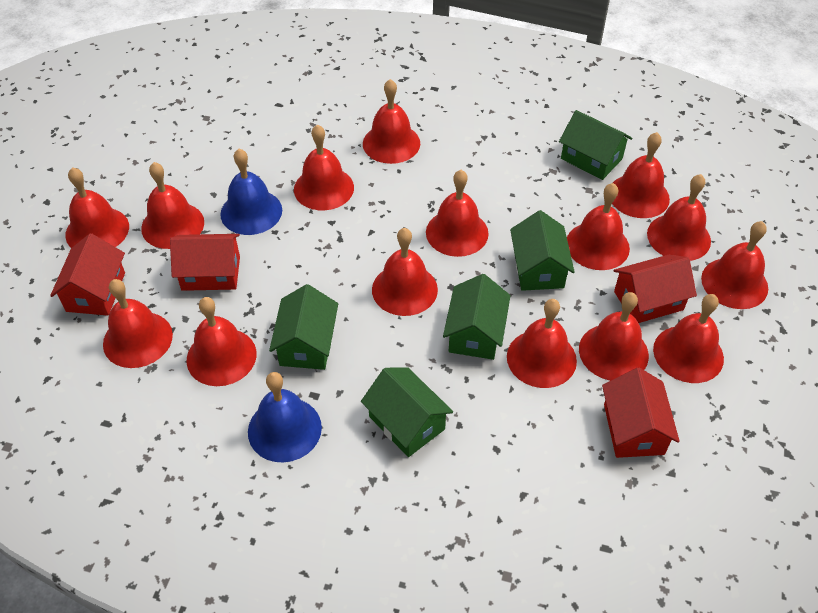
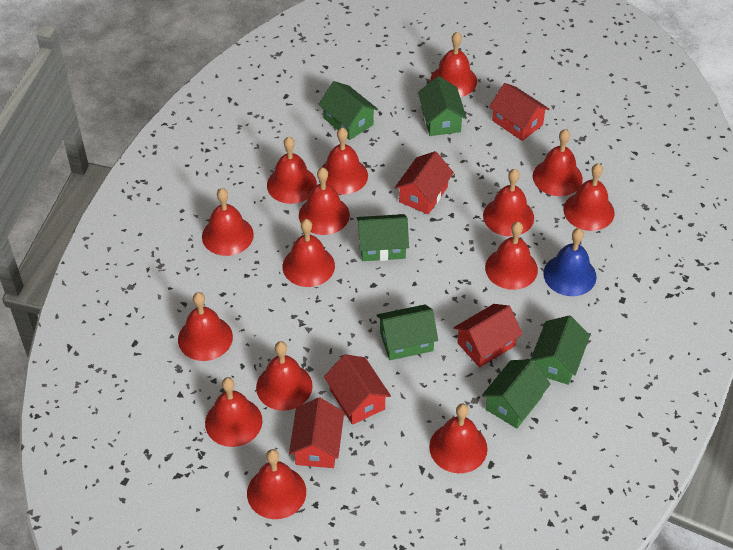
blue bell: [220,149,282,235] [248,372,322,462] = 2 -> [543,228,597,296] = 1
green house: [269,284,338,370] [361,367,453,457] [443,274,511,360] [510,210,575,291] [559,110,632,180] = 5 -> [318,81,378,140] [357,214,409,261] [376,304,438,360] [418,76,467,136] [482,359,551,429] [531,315,590,385] = 6
red house: [50,233,125,316] [170,234,240,291] [602,368,680,458] [614,255,697,323] = 4 -> [289,397,344,468] [324,354,391,425] [394,151,454,214] [454,304,523,367] [489,83,550,141] = 5

